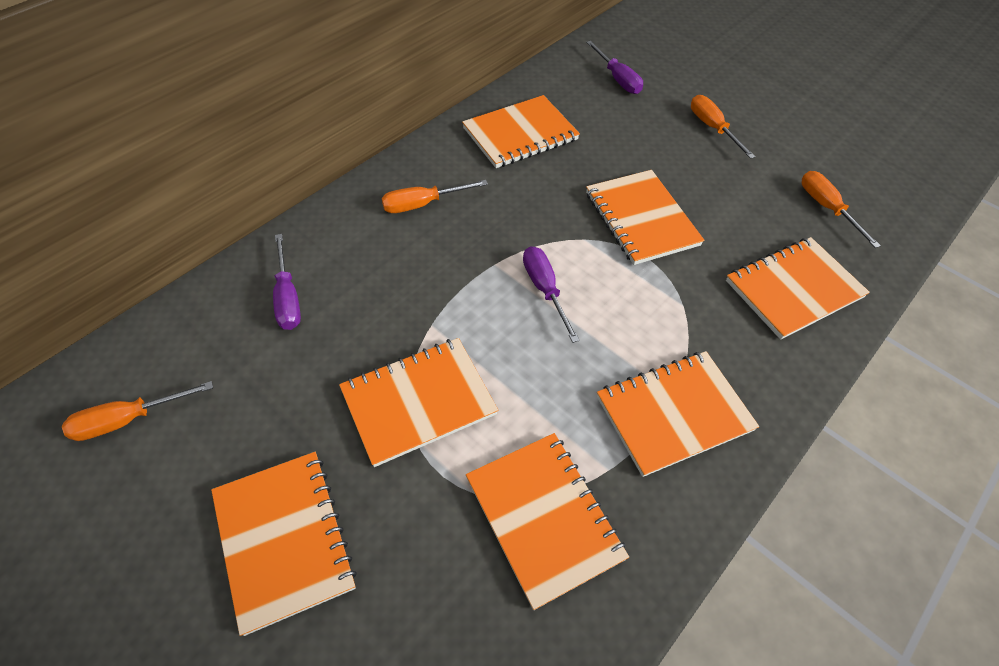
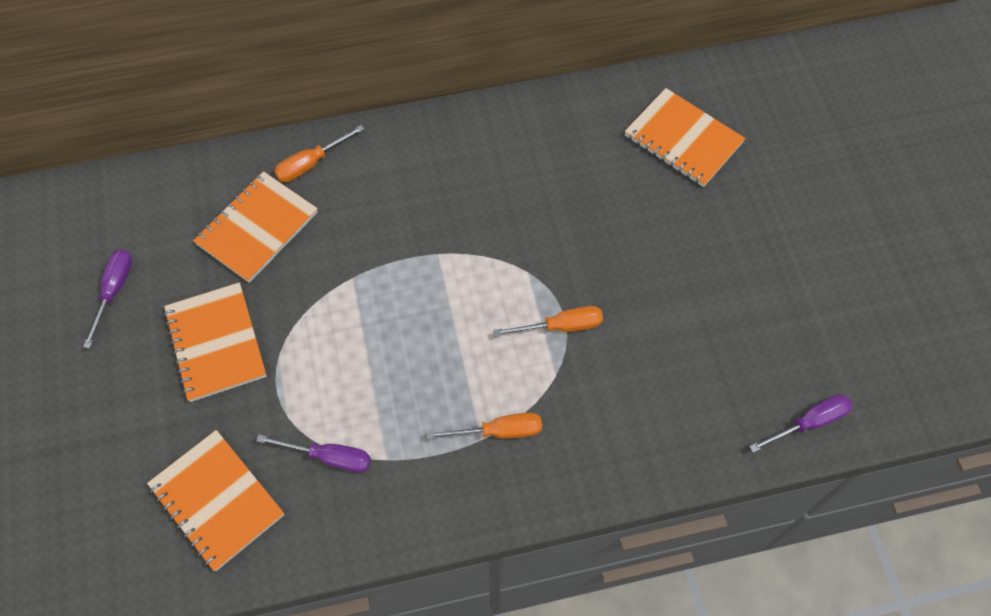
orange notebook: [211,452,357,636] [339,338,498,467] [462,95,580,168] [466,433,629,610] [586,170,705,265] [597,351,759,477] [726,237,870,340] = 7 -> [147,430,284,571] [164,282,267,402] [193,171,318,283] [625,88,745,187] = 4
orange screwdriver: [62,381,213,441] [382,180,488,213] [691,95,756,159] [802,171,881,248] = 4 -> [274,125,364,182] [426,413,542,439] [494,306,603,336] = 3

